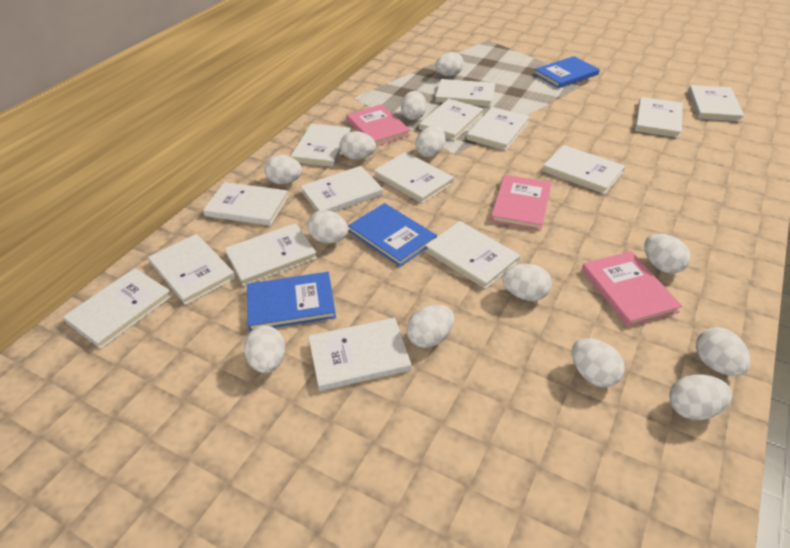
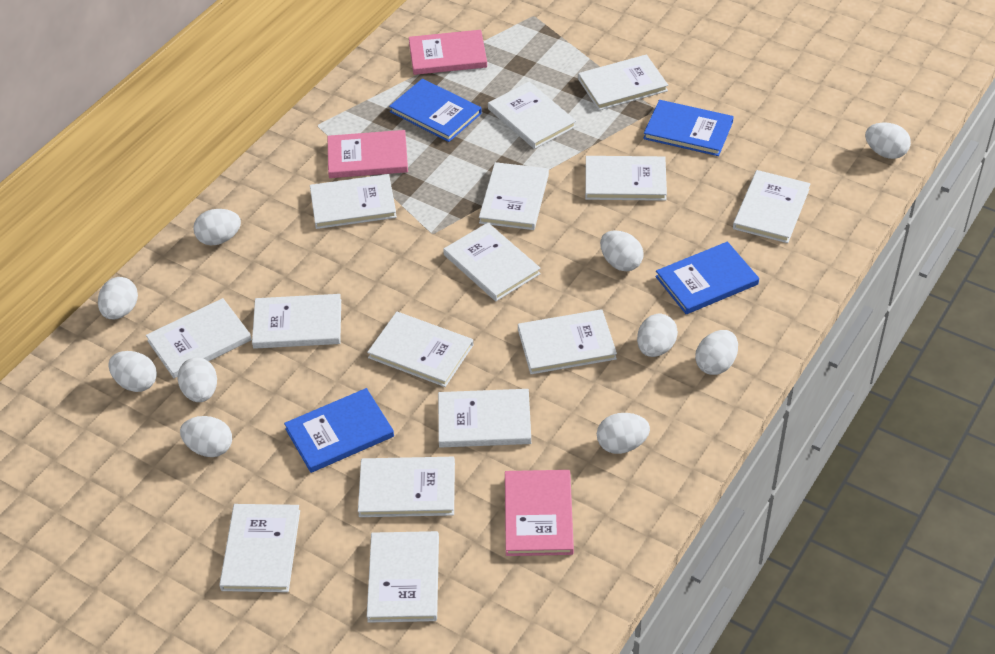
blue book: [247,272,336,332] [348,203,437,267] [534,56,600,88] = 3 -> [284,388,394,473] [389,79,482,142] [643,100,734,156] [655,242,759,314] = 4
white egg: [244,325,285,373] [264,155,302,184] [307,210,348,243] [339,131,376,160] [401,91,426,120] [406,305,454,348] [416,126,445,158] [435,52,464,76] [502,264,552,301] [572,338,625,387] [644,234,690,274] [670,375,732,420] [696,327,751,376] = 13 -> [98,277,138,319] [108,351,157,392] [177,357,217,402] [180,416,232,457] [193,209,241,245] [597,413,650,454] [600,230,643,271] [637,314,678,357] [695,330,738,375] [865,122,911,159] = 10

